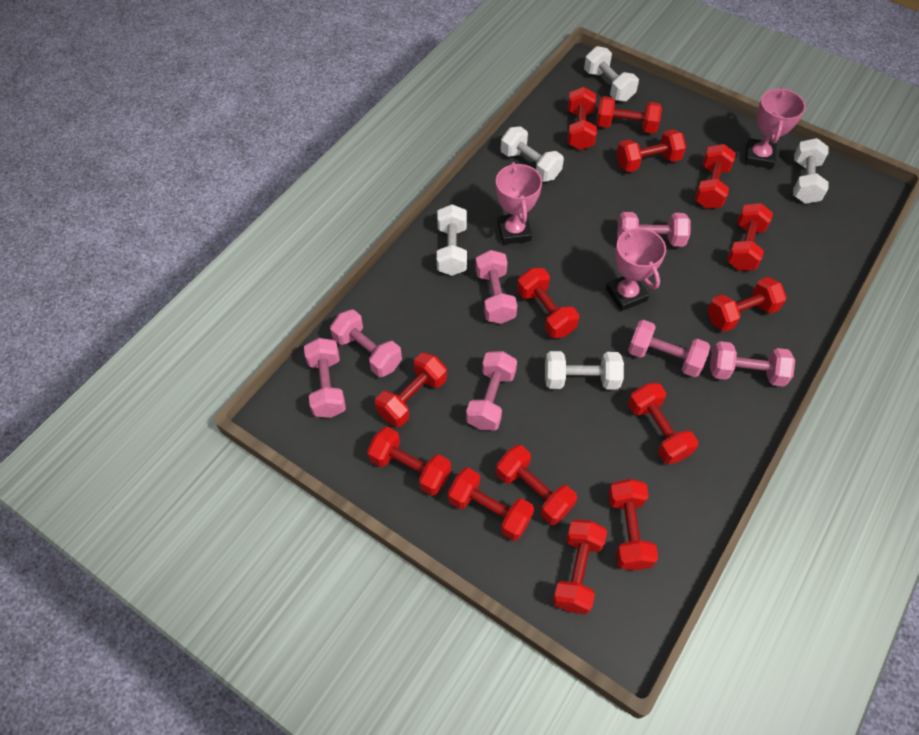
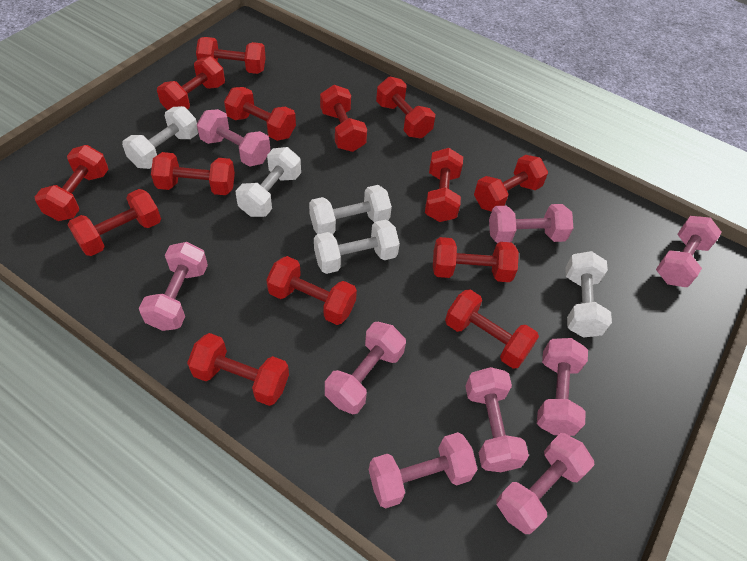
pink dumbbell: [304,338,346,418] [330,309,402,377] [466,351,517,430] [476,250,517,324] [618,212,691,247] [628,320,710,377] [710,341,795,387] = 7 -> [139,242,208,331] [197,109,271,167] [325,322,406,414] [369,432,478,509] [465,367,529,472] [489,204,573,243] [496,433,595,534] [537,338,588,436] [656,216,722,287] = 9
pink trophy: [496,162,542,245] [606,227,666,311] [745,88,806,169] = 3 -> none = 0

